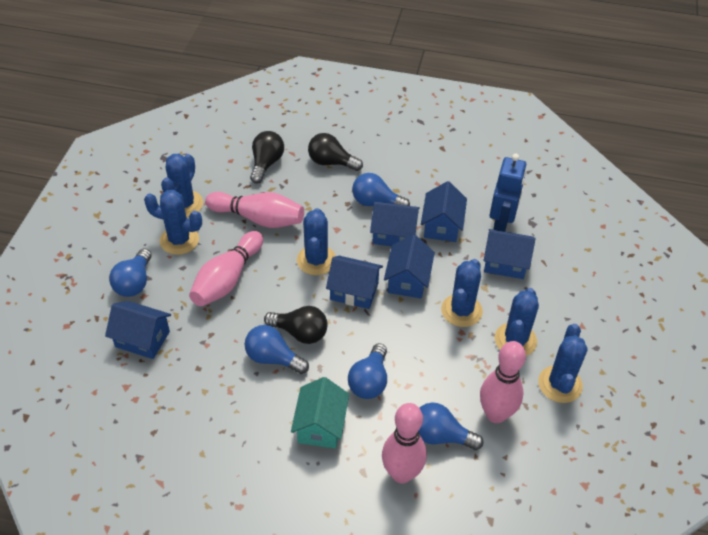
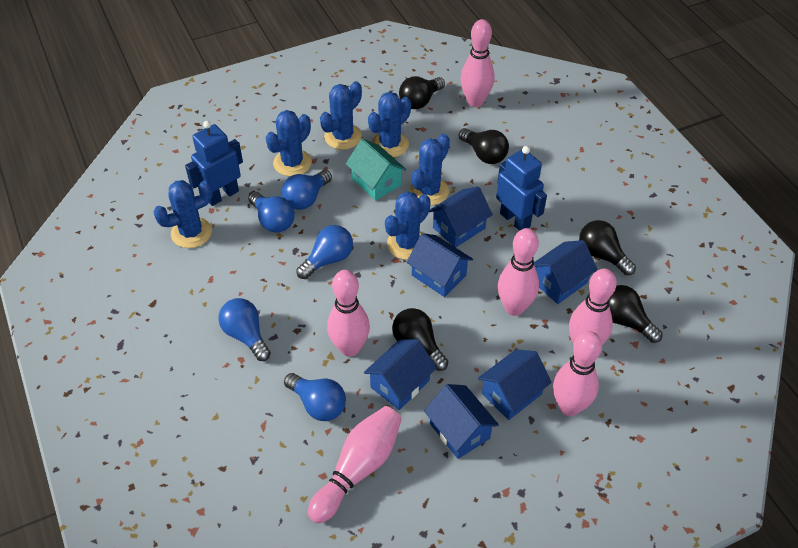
black light bulb: [250,131,284,184] [264,306,328,344] [308,133,363,171] = 3 -> [392,308,448,371] [399,76,445,109] [459,128,509,164] [579,220,636,276] [609,285,663,343] = 5
blue robot: [490,154,527,232] = 1 -> [185,121,243,206] [496,146,547,231] = 2
pink bowling pin: [189,231,263,306] [205,192,304,228] [382,403,427,484] [480,341,526,423] = 4 -> [308,406,402,523] [327,270,370,357] [460,19,494,107] [498,228,539,316] [553,331,602,416] [569,269,617,345] = 6

